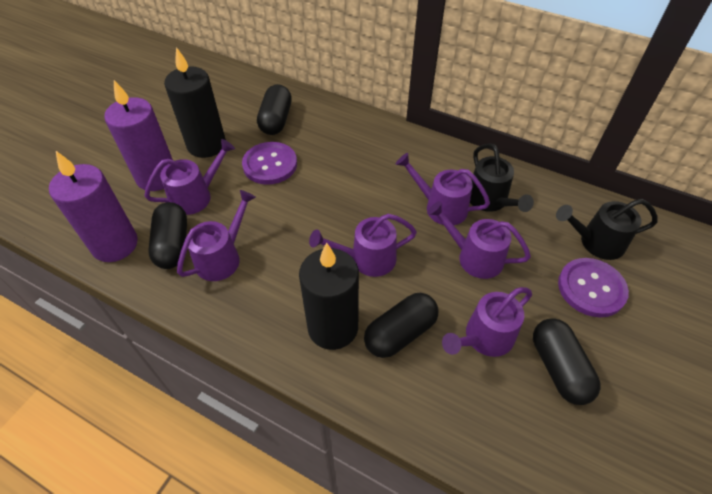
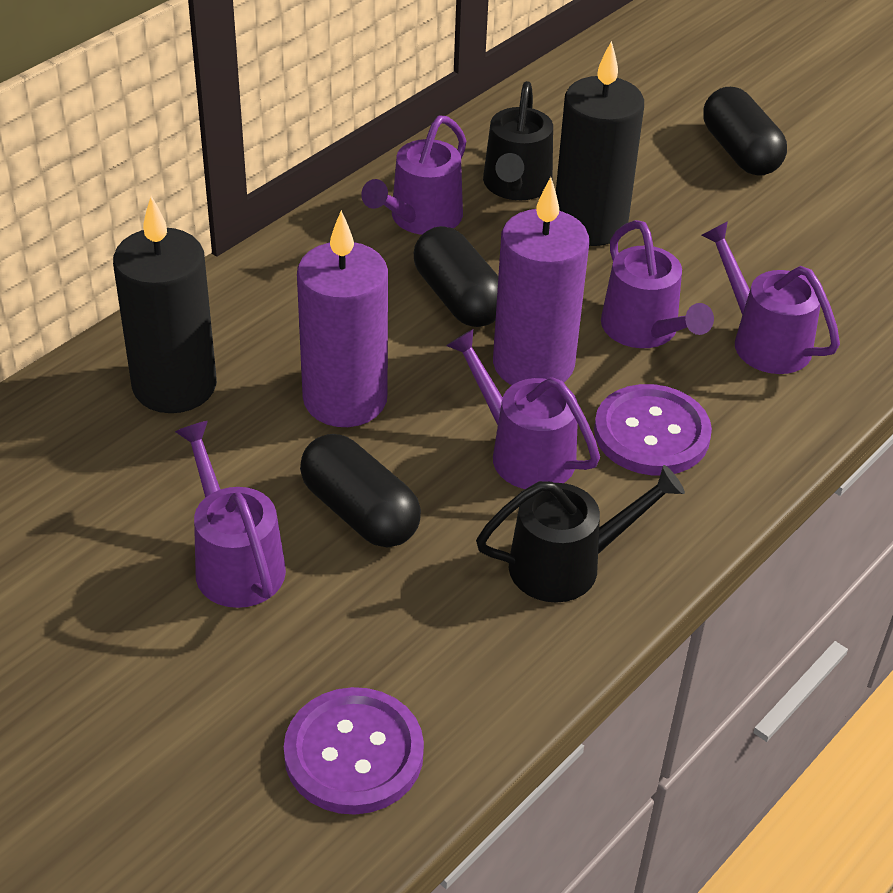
black capsule: [148,202,187,269] [257,84,292,135] [364,293,438,358] [533,318,601,405] = 4 -> [300,434,421,548] [414,226,498,327] [703,87,787,176] = 3
purple watering can: [144,139,235,215] [177,190,256,281] [309,214,417,277] [396,153,490,225] [427,201,531,279] [442,287,532,357] = 6 -> [175,421,286,608] [361,115,466,235] [446,329,600,489] [601,220,714,348] [701,221,840,374] = 5

